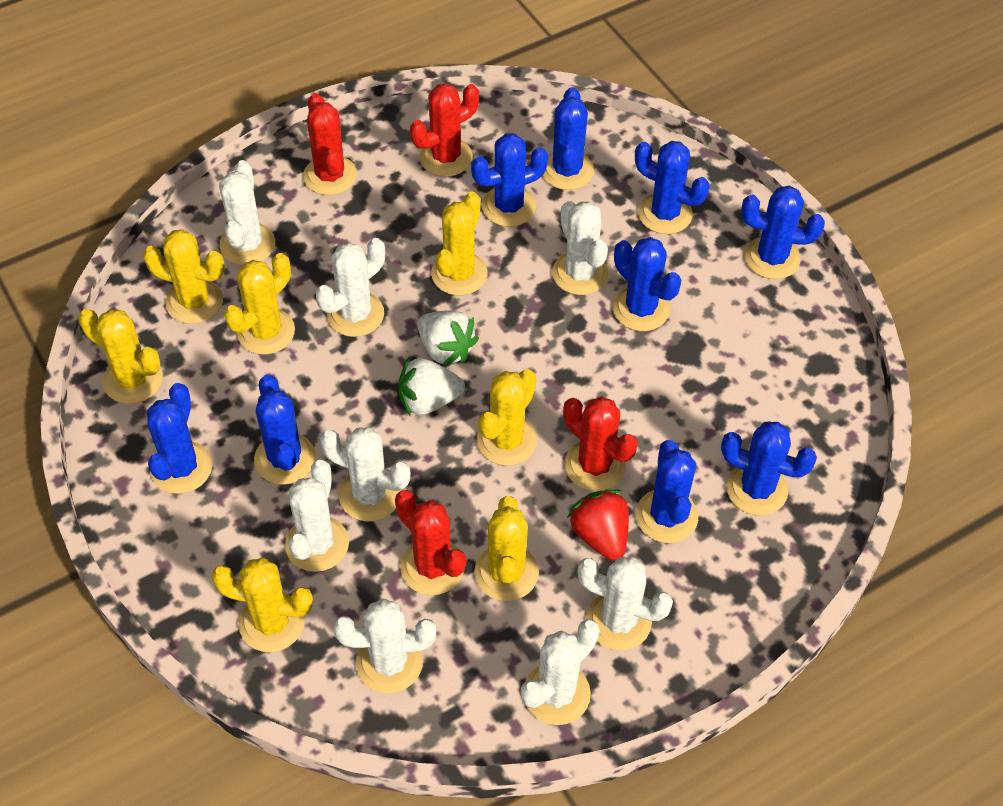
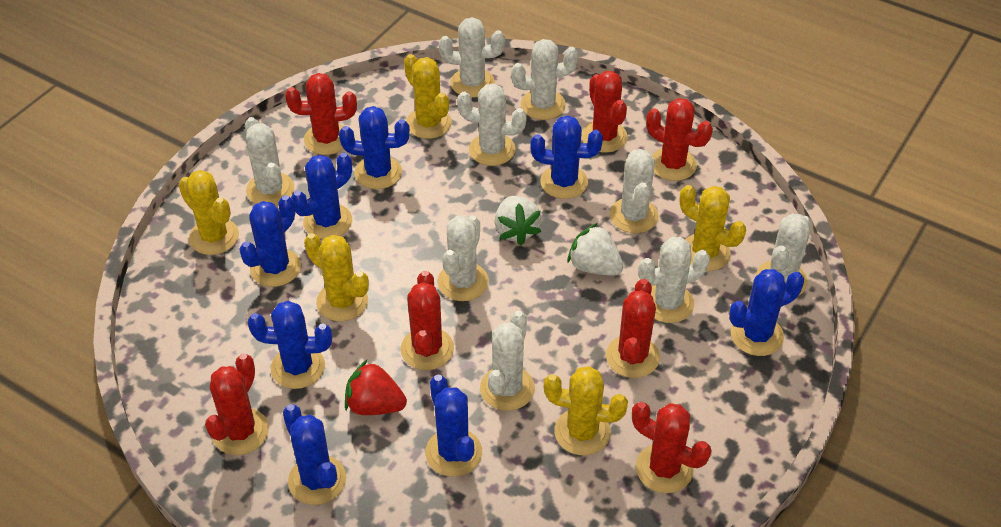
blue cactus: [147,383,212,494] [254,374,316,485] [471,134,548,227] [543,87,594,190] [613,237,681,331] [635,141,710,234] [636,440,698,543] [721,422,817,515] [741,186,825,279] = 9 -> [239,195,301,287] [248,301,332,389] [283,404,346,505] [291,153,352,239] [339,106,410,189] [425,375,482,477] [530,116,603,199] [729,269,804,356] = 8
red cactus: [303,93,357,195] [395,490,466,595] [410,83,479,177] [563,396,638,491] = 4 -> [205,353,269,455] [285,73,357,155] [401,271,454,370] [581,71,628,153] [606,279,660,378] [632,402,711,493] [646,98,713,181] = 7
white cactus: [219,160,275,265] [285,460,349,572] [316,238,385,337] [320,427,411,521] [333,598,436,693] [521,619,600,725] [552,201,608,295] [577,557,673,650] = 8 -> [245,117,294,206] [438,215,489,301] [439,17,505,97] [457,83,527,166] [480,311,535,411] [511,39,578,120] [610,149,659,233] [638,237,710,323] [756,213,811,296] = 9
yellow cactus: [78,309,163,404] [143,229,225,324] [211,557,313,652] [224,253,295,355] [431,191,488,295] [474,496,539,601] [477,369,538,466] = 7 -> [179,170,239,255] [304,233,369,321] [404,54,452,139] [544,366,628,456] [680,185,746,271] = 5

